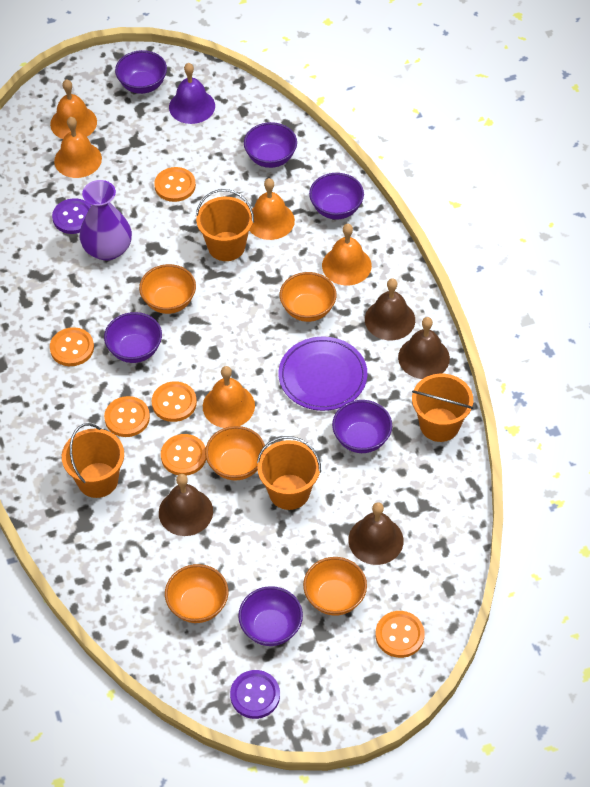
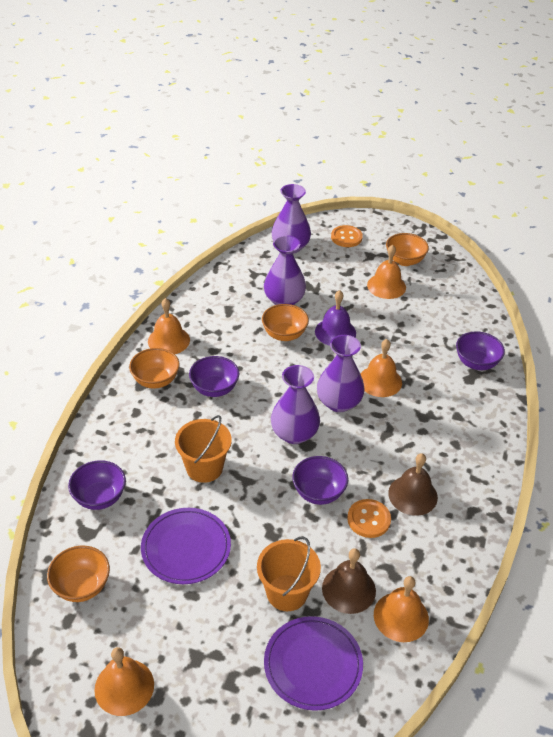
brown bell: [159,474,213,536] [348,502,404,565] [365,278,415,340] [398,317,450,379] = 4 -> [322,548,376,614] [388,453,438,516] = 2
orange bowl: [139,264,196,314] [165,564,228,623] [205,426,266,480] [280,272,337,322] [303,557,367,616] = 5 -> [47,546,110,602] [129,348,180,389] [262,304,309,341] [386,233,429,266] = 4
orange bucket: [62,423,124,498] [196,189,254,261] [257,436,321,510] [412,374,473,442] = 4 -> [175,415,232,483] [257,536,321,611] = 2
orange button: [50,327,94,366] [104,396,150,437] [152,381,197,422] [154,167,196,202] [161,434,206,476] [375,611,424,658] = 6 -> [331,225,363,247] [348,499,391,538] = 2
purple bowl: [104,312,162,363] [115,50,167,94] [238,586,303,646] [244,122,297,168] [309,173,364,219] [332,400,392,453] = 6 -> [68,460,126,510] [189,356,239,397] [292,456,348,505] [456,332,505,370] = 4
purple button: [52,198,91,234] [230,670,280,719] = 2 -> none = 0
purple plate: [279,337,367,411] = 1 -> [141,508,231,584] [264,616,363,711] = 2
purple vase: [80,180,132,261] = 1 -> [264,235,306,305] [271,365,320,444] [272,184,311,254] [317,335,364,412] = 4

